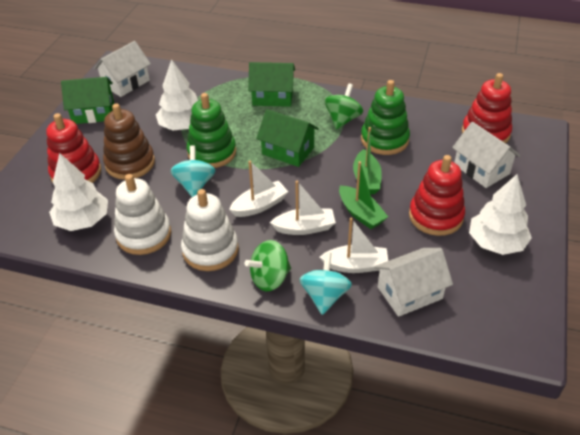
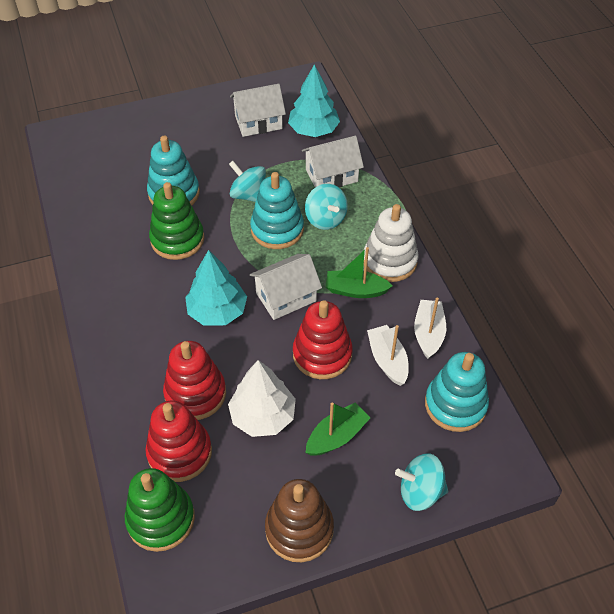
green house: [61,77,114,124] [248,62,295,107] [256,109,319,167] = 3 -> none = 0
green spinning top: [245,240,291,291] [324,84,363,130] = 2 -> none = 0
turquoise spinning top: [170,145,215,197] [299,252,352,315] = 2 -> [229,161,266,202] [305,184,348,230] [395,453,448,511] = 3
turquoise stacking toy: none = 0 -> [147,136,200,206] [250,172,304,249] [425,352,489,432] = 3
turquoise tree: none = 0 -> [185,250,247,326] [288,64,340,137] = 2
white boat: [229,161,289,217] [270,181,336,235] [320,218,388,273] = 3 -> [367,325,409,386] [414,298,446,359] = 2
white stacking toy: [114,174,171,255] [181,189,239,271] = 2 -> [364,204,419,282] = 1
white tree: [49,153,108,231] [156,59,198,131] [469,174,532,255] = 3 -> [228,360,296,437] = 1

